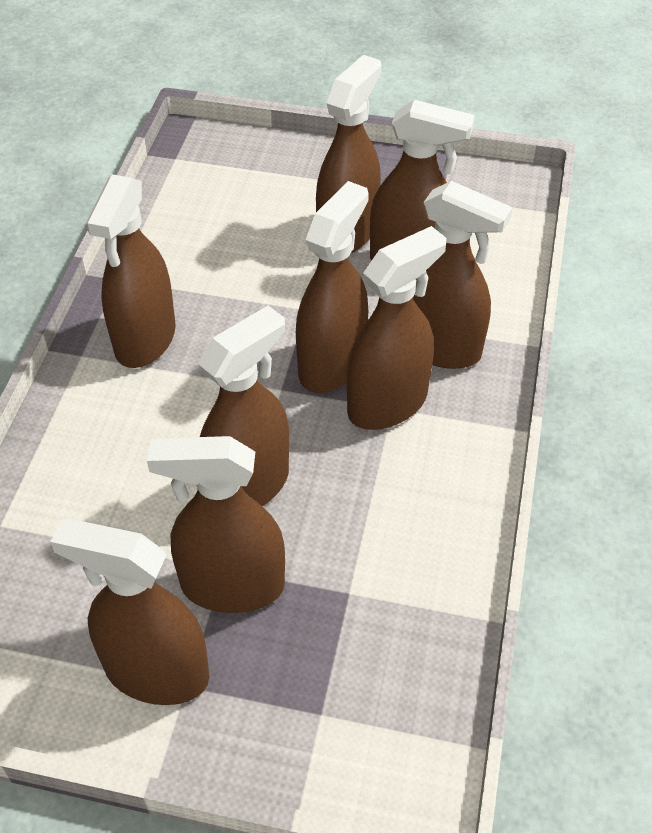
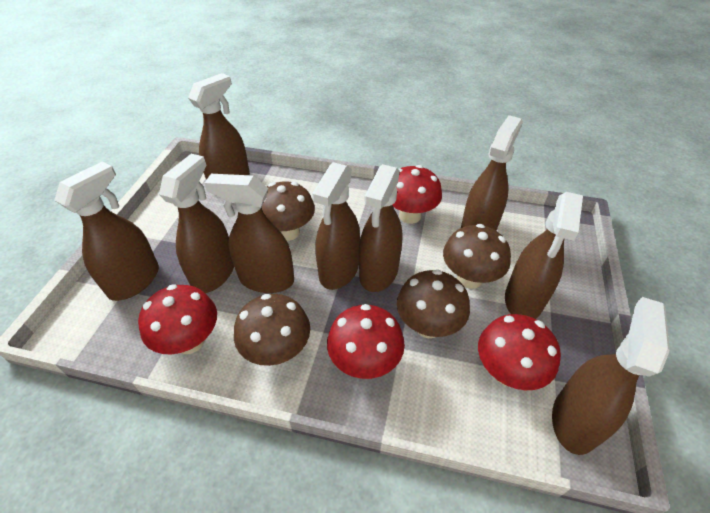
brown mushroom: none = 0 -> [234,294,310,366] [261,181,315,241] [397,269,470,338] [443,224,511,289] = 4
red mushroom: none = 0 -> [138,284,217,354] [327,304,405,379] [393,165,442,224] [478,314,561,390] = 4

